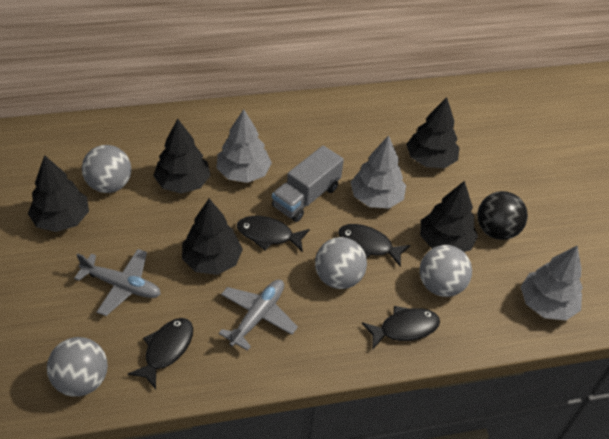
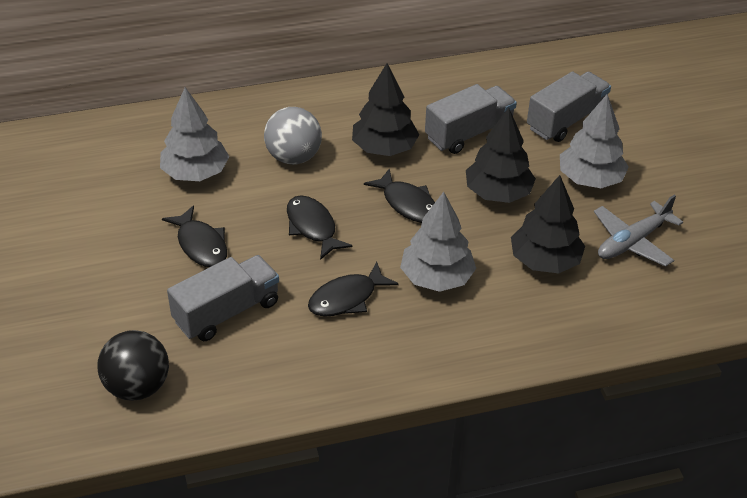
black tree: [28,155,89,232] [154,119,211,194] [182,198,243,275] [406,97,459,168] [420,181,478,252] = 5 -> [352,63,419,156] [466,108,536,203] [511,175,585,273] = 3
grey ball: [47,337,108,397] [82,145,131,193] [315,237,367,289] [420,245,472,297] = 4 -> [264,107,322,165] = 1
grey plane: [74,249,161,316] [219,280,298,351] = 2 -> [594,195,683,267] = 1
grey truck: [272,145,344,222] = 1 -> [167,255,279,341] [425,84,517,154] [527,71,611,142] = 3

